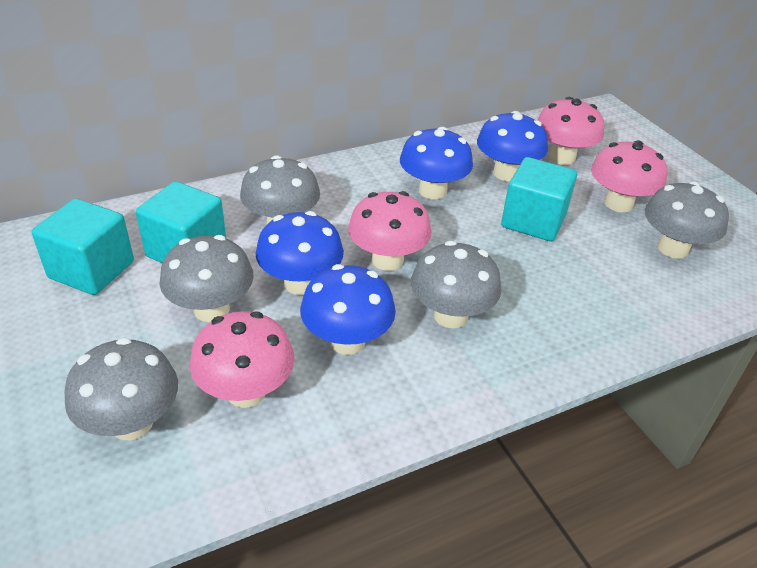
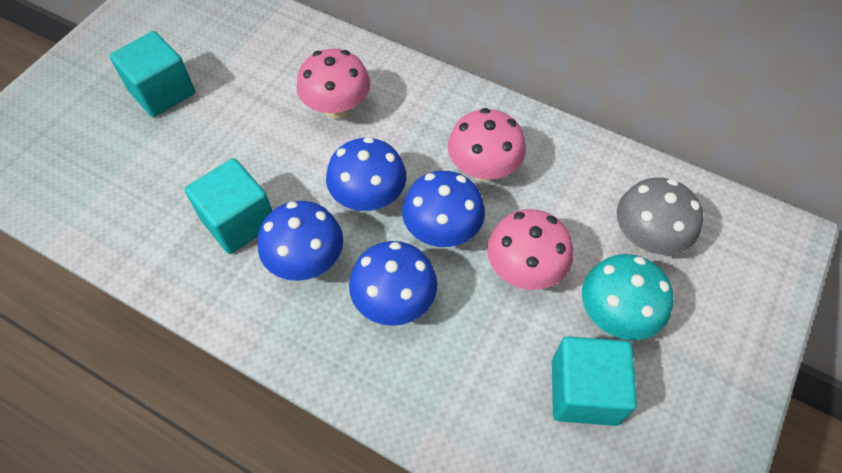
grey mushroom: [64,338,178,440] [160,235,254,322] [240,155,320,224] [411,241,502,328] [645,181,729,259] = 5 -> [617,178,703,255] = 1
pink mushroom: [190,311,295,408] [348,191,432,271] [537,97,604,165] [591,140,667,212] = 4 -> [296,49,370,119] [448,108,526,181] [487,209,573,290] = 3
turquoise mushroom: none = 0 -> [582,254,673,340] = 1

